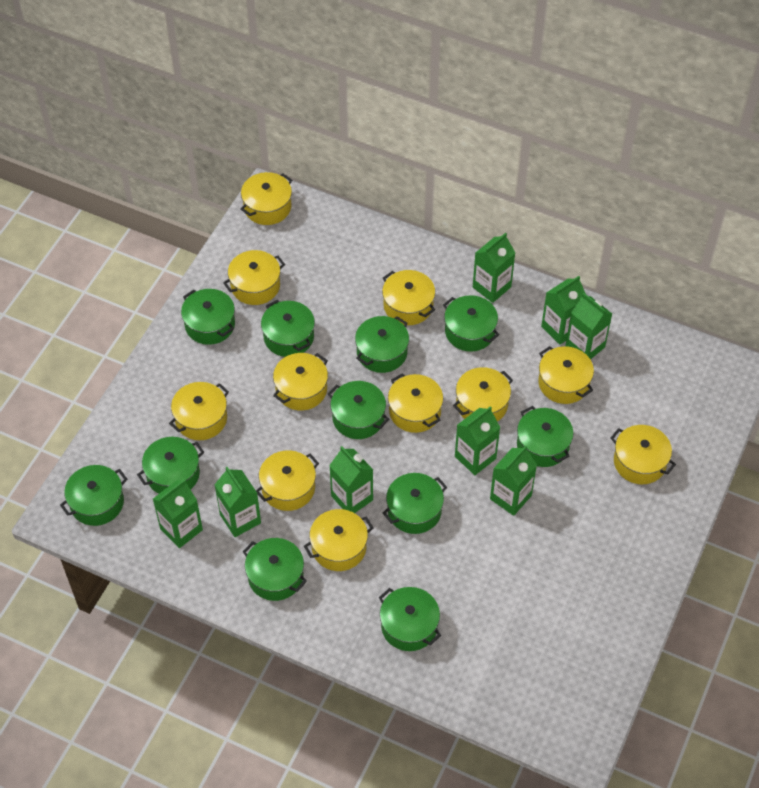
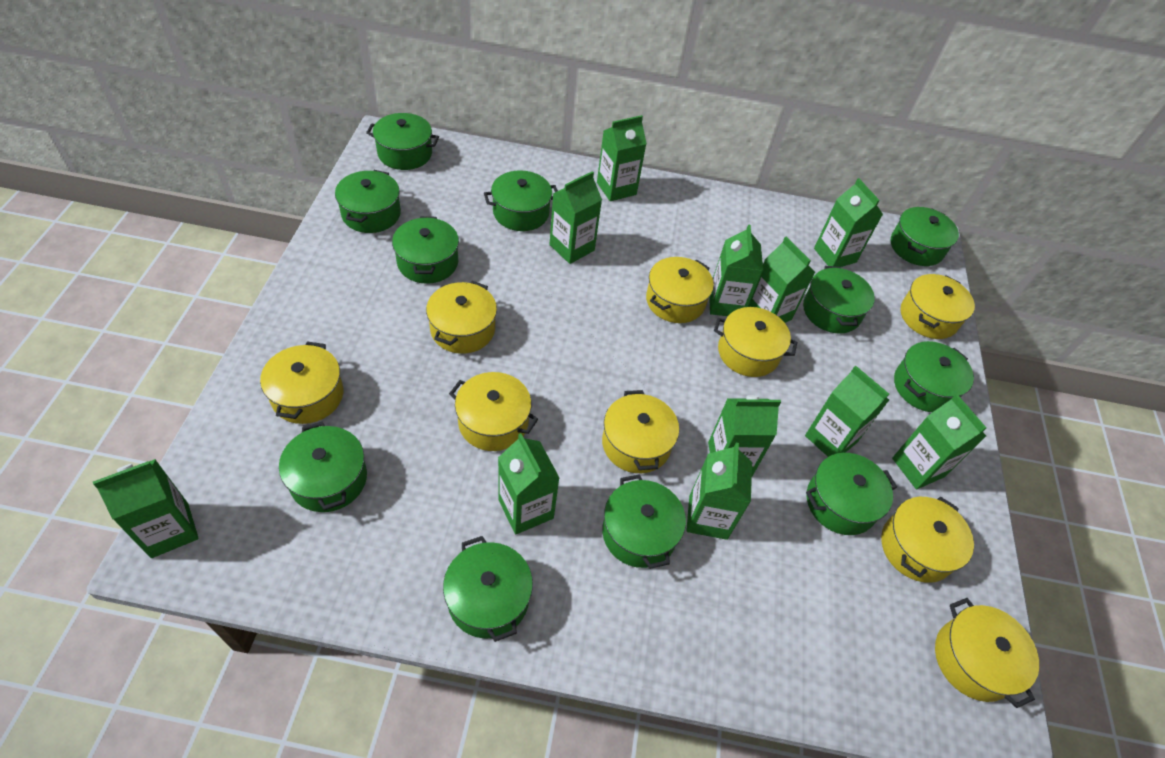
green carton: [153,479,203,548] [214,467,261,537] [329,446,373,513] [455,406,500,475] [473,233,515,303] [490,445,537,516] [541,276,586,345] [565,293,612,360] = 8 -> [93,459,199,558] [498,433,559,535] [549,171,602,264] [597,115,647,201] [686,443,752,540] [708,395,781,476] [709,224,763,316] [748,236,815,323] [805,366,889,457] [814,178,883,267] [892,394,986,489] = 11
yellow pot: [169,382,229,440] [223,250,285,305] [240,172,292,225] [256,450,319,511] [273,353,328,410] [304,509,373,571] [382,270,435,325] [388,373,443,433] [453,367,513,421] [538,346,594,404] [610,425,676,484] = 11 -> [260,341,343,424] [426,281,497,354] [449,372,538,451] [602,390,679,473] [646,257,714,323] [714,307,797,377] [881,497,974,583] [901,274,975,339] [935,598,1039,708] = 9

